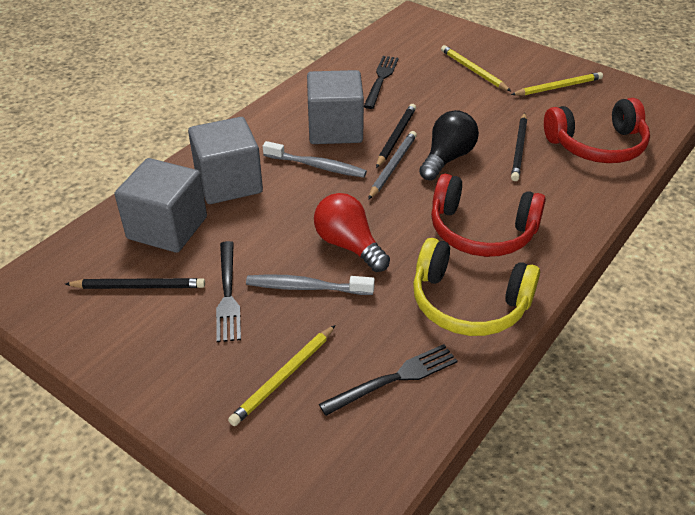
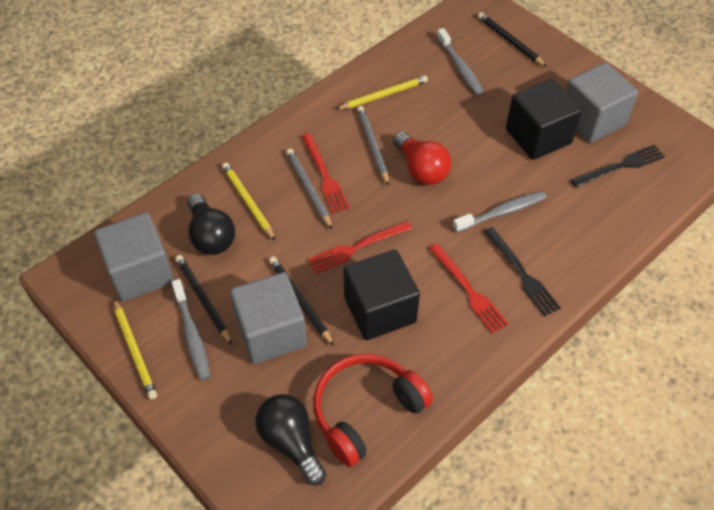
black cube: none = 0 -> [344,250,420,340] [506,79,582,160] = 2
black fork: [216,241,241,342] [319,344,458,416] [364,56,399,109] = 3 -> [484,227,561,317] [571,145,665,187] = 2
black light bulb: [419,110,479,181] = 1 -> [187,193,235,255] [255,394,326,486] = 2
grey pencil: [368,131,417,200] = 1 -> [286,149,332,229] [357,106,389,186] = 2
grey toothbrush: [246,274,375,295] [263,141,367,178] = 2 -> [172,279,210,380] [437,28,484,96] [453,191,546,233] = 3
red fork: none = 0 -> [301,133,350,213] [308,221,412,274] [429,243,509,334] = 3
red headphones: [431,174,546,257] [544,98,650,163] = 2 -> [313,354,433,467] = 1
yellow headphones: [413,238,540,336] = 1 -> none = 0

